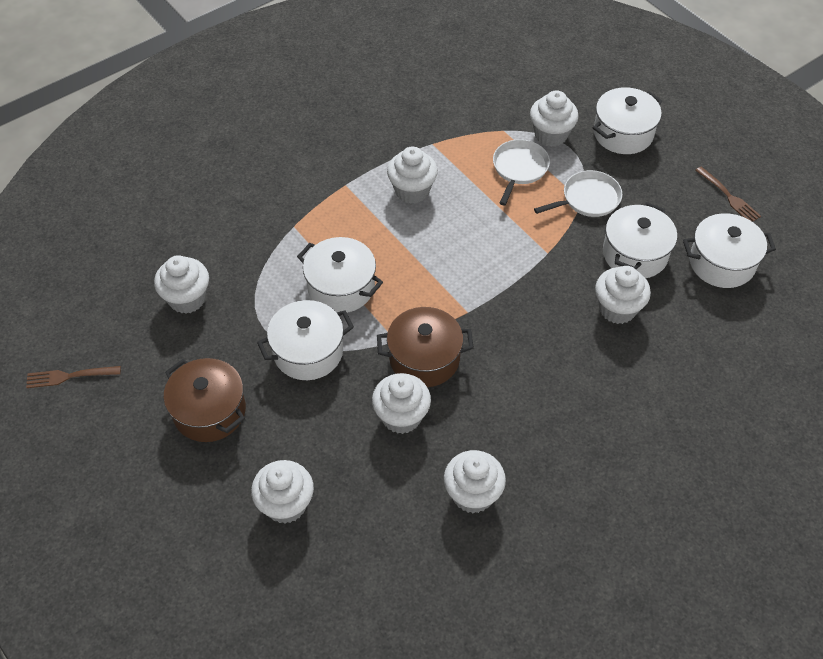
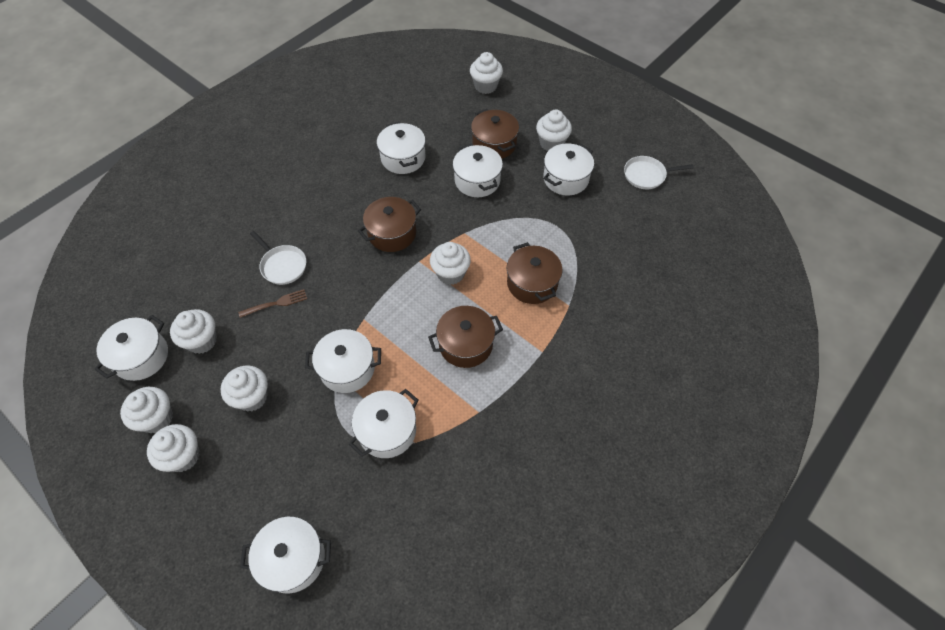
brown fork: [26,366,121,388] [695,166,761,221] = 2 -> [238,289,307,318] = 1
brown pot: [164,358,246,442] [377,307,474,387] = 2 -> [358,197,421,252] [428,306,503,368] [471,109,519,159] [507,242,563,304] = 4
white pot: [257,300,354,380] [297,237,383,313] [593,87,662,154] [603,202,677,278] [683,213,776,288] = 5 -> [94,315,168,381] [240,517,331,594] [305,329,381,393] [349,389,419,458] [377,122,426,174] [453,144,503,197] [543,143,594,195] = 7

